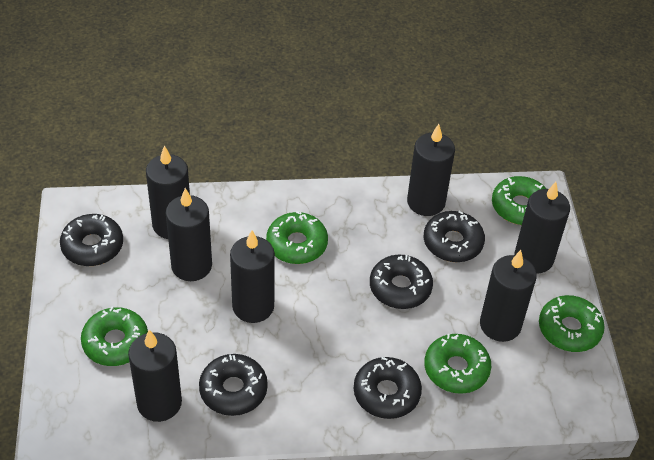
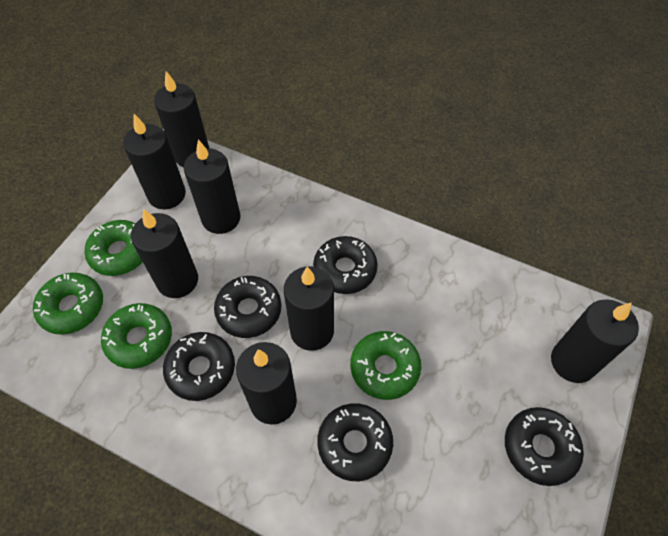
green donut: [81,307,148,366] [266,211,328,264] [424,334,491,394] [492,176,546,225] [539,295,605,352] = 5 -> [33,273,103,335] [84,220,142,276] [101,303,172,369] [351,331,421,400] = 4

